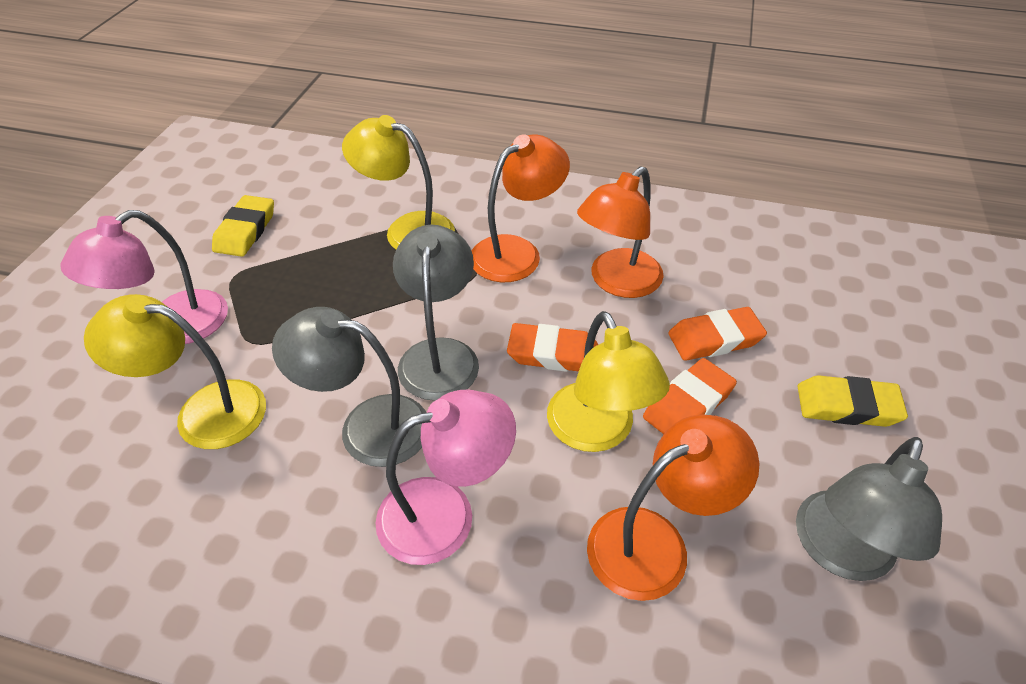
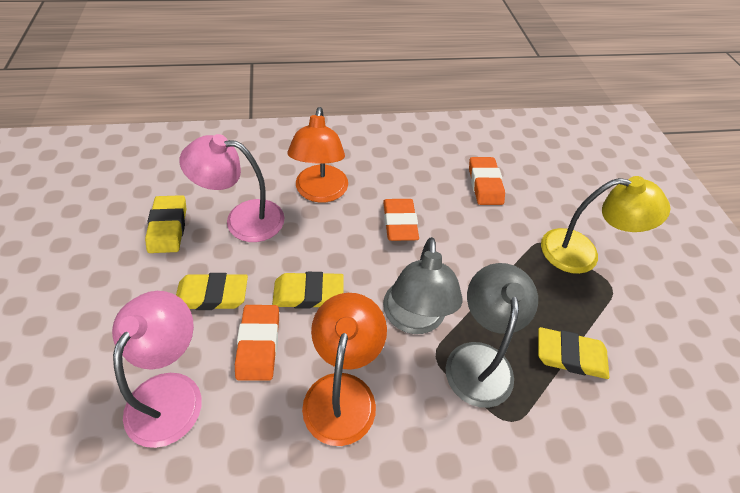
grey lamp: [272,307,426,467] [393,225,479,401] [796,437,942,581] = 3 -> [383,237,463,334] [446,263,538,408] = 2
orange lamp: [472,134,570,282] [577,167,664,298] [587,414,759,601] = 3 -> [287,107,348,203] [302,293,387,446] = 2
yellow eraser: [212,195,274,257] [797,375,908,427] = 2 -> [145,195,187,253] [176,273,248,310] [272,272,344,308] [538,327,609,379] = 4
yellow lamp: [84,294,266,449] [342,115,455,250] [547,311,670,452] = 3 -> [541,176,670,274] = 1

